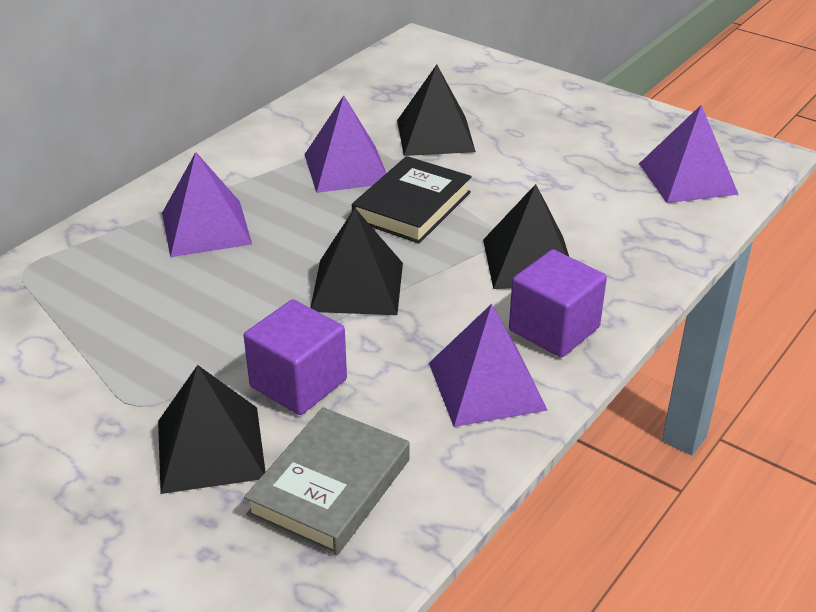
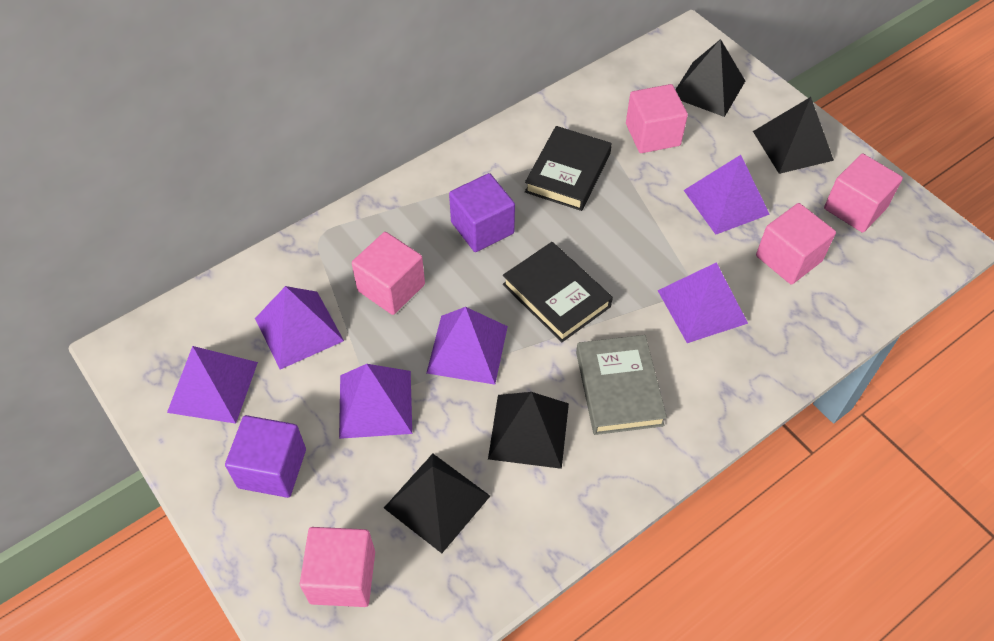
black book: [352,156,472,243] = 1 -> [503,242,613,342] [525,126,612,211] = 2
pink cube: none = 0 -> [300,527,375,607] [352,232,425,315] [626,84,688,153] [756,203,836,285] [824,154,903,233] = 5
purple pyramid: [162,152,252,257] [304,95,386,193] [429,304,548,427] [639,105,739,203] = 4 -> [167,346,258,424] [255,286,344,369] [339,364,412,439] [426,307,508,385] [657,262,748,343] [684,155,770,235] = 6

